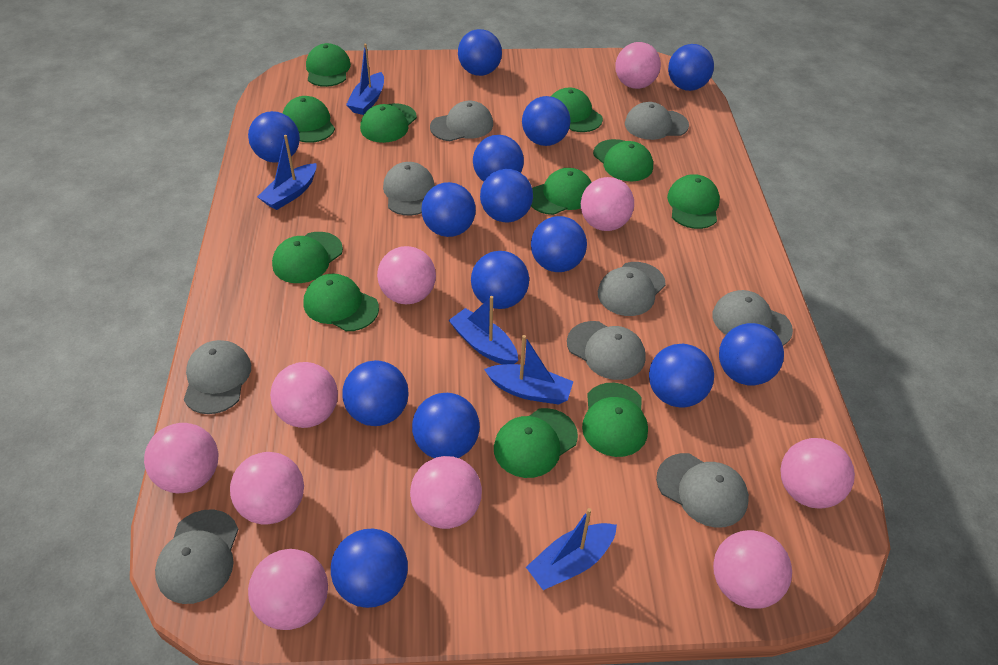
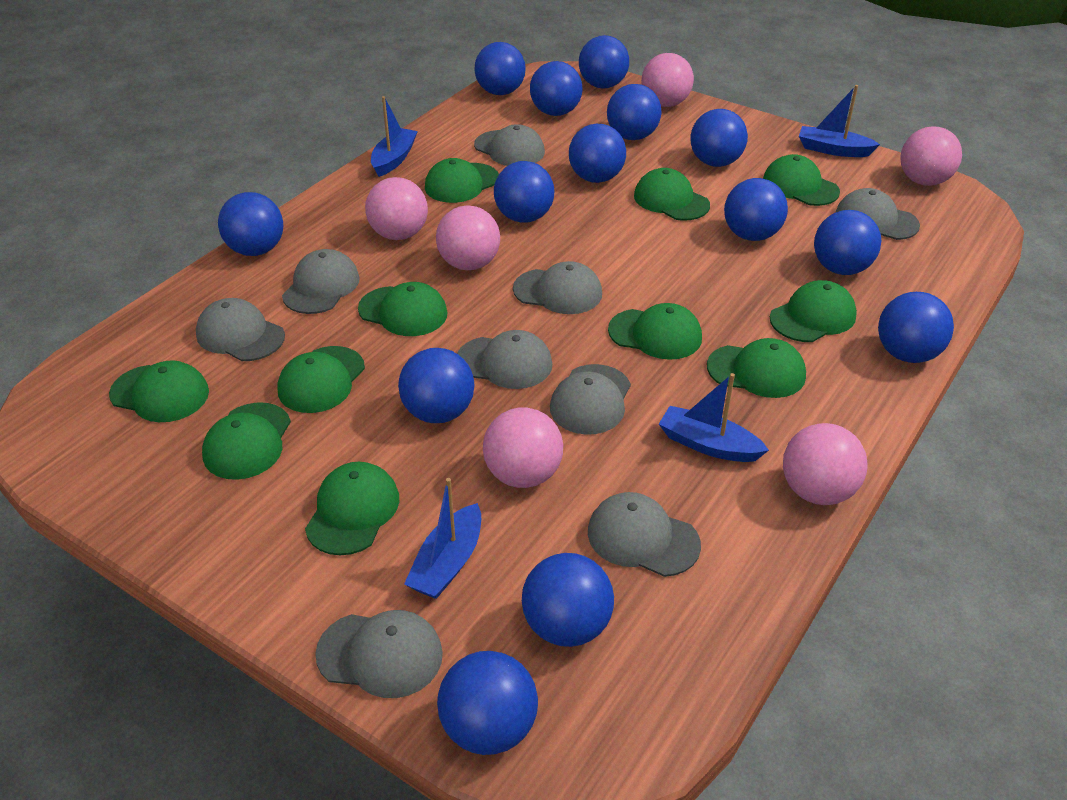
blue boat: [257,135,316,210] [346,44,384,115] [449,296,518,365] [484,335,573,405] [526,508,617,590] = 5 -> [371,96,418,177] [404,478,481,599] [659,373,769,462] [799,85,880,157] = 4
pink ball: [144,423,219,493] [230,452,304,525] [248,549,328,630] [270,362,338,428] [377,246,436,304] [410,456,482,529] [581,177,634,231] [615,42,661,89] [713,530,792,609] [781,438,855,509] = 10 -> [365,177,428,240] [436,206,500,270] [483,408,563,488] [641,53,694,107] [783,423,868,505] [900,126,962,186] = 6

